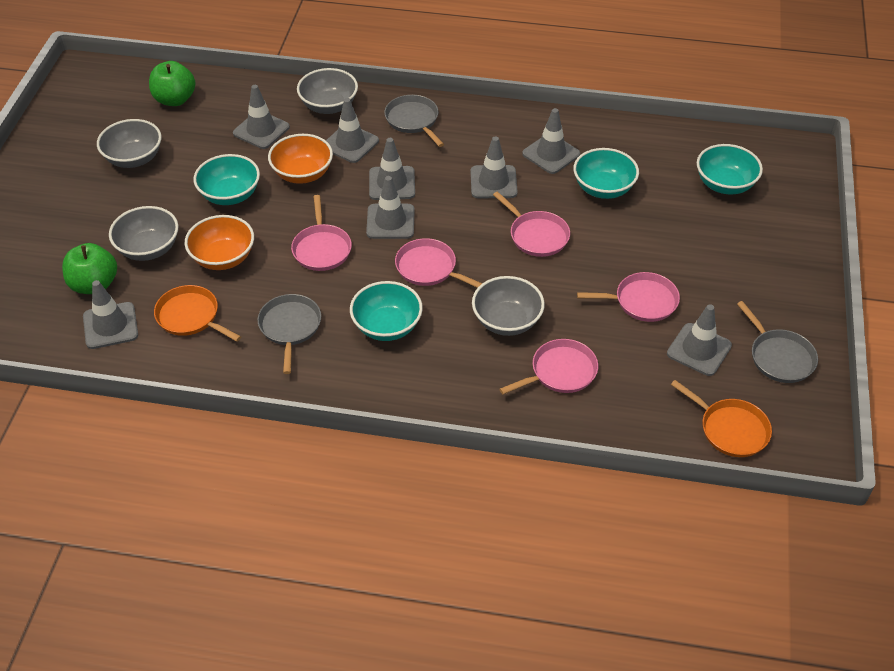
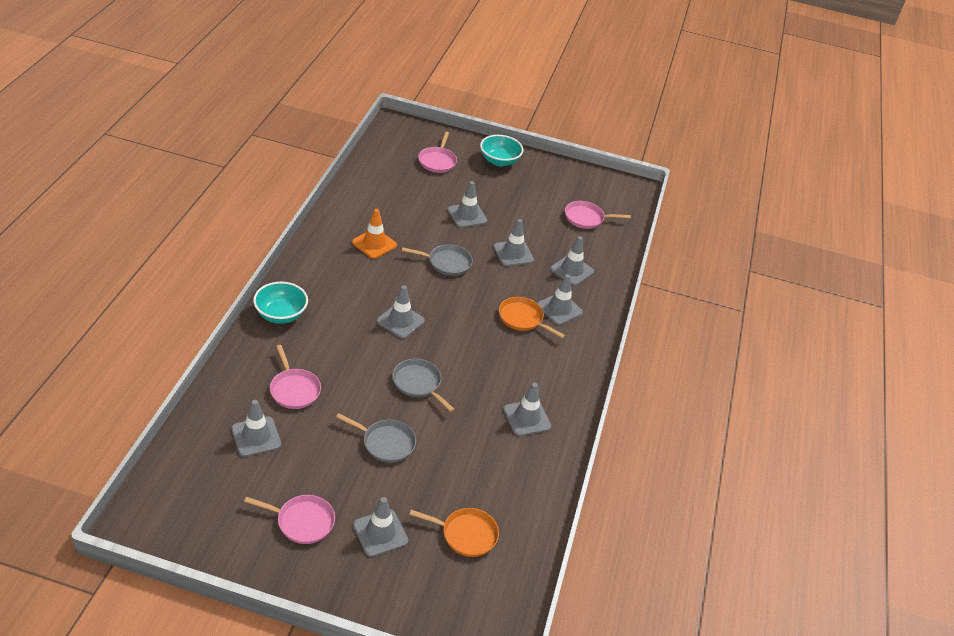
green apple: [62,243,117,294] [149,61,195,106] = 2 -> none = 0
grey bowl: [97,119,161,168] [109,206,178,261] [297,68,358,114] [472,276,545,336] = 4 -> none = 0
orange bowl: [185,215,254,270] [268,134,333,184] = 2 -> none = 0
orange traffic cone: none = 0 -> [352,209,397,259] = 1
pink pan: [291,195,352,271] [395,238,482,288] [493,191,570,257] [499,339,598,394] [577,272,680,322] = 5 -> [244,495,335,544] [270,345,321,409] [418,132,457,173] [565,201,631,229] = 4
turquoise bowl: [193,154,260,205] [350,281,423,341] [573,148,639,199] [697,144,763,195] = 4 -> [253,282,308,324] [480,135,523,167] = 2

